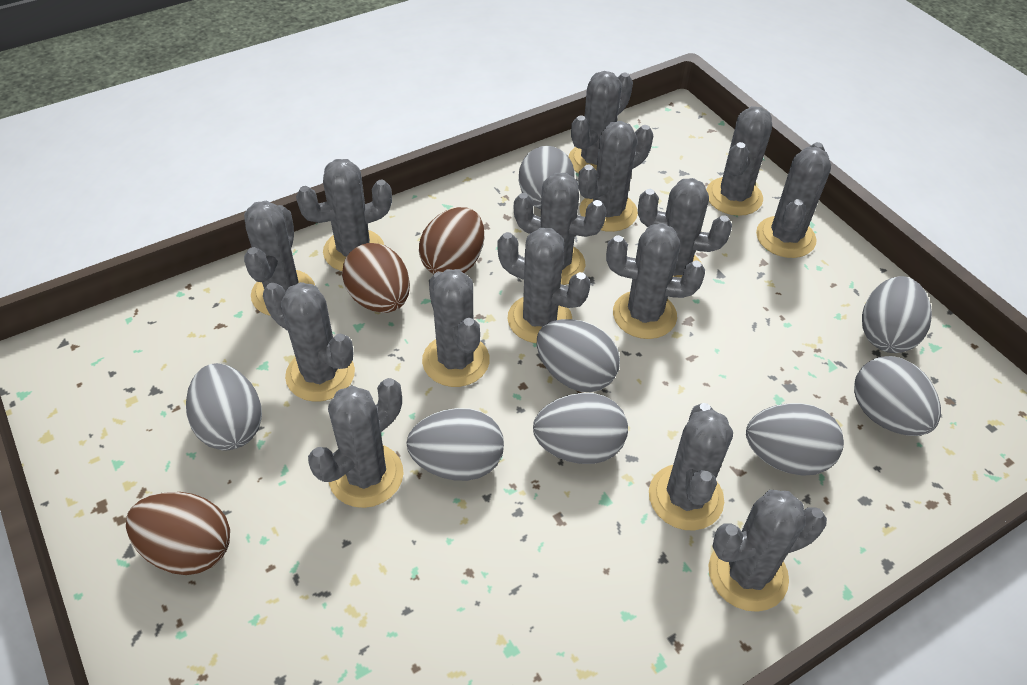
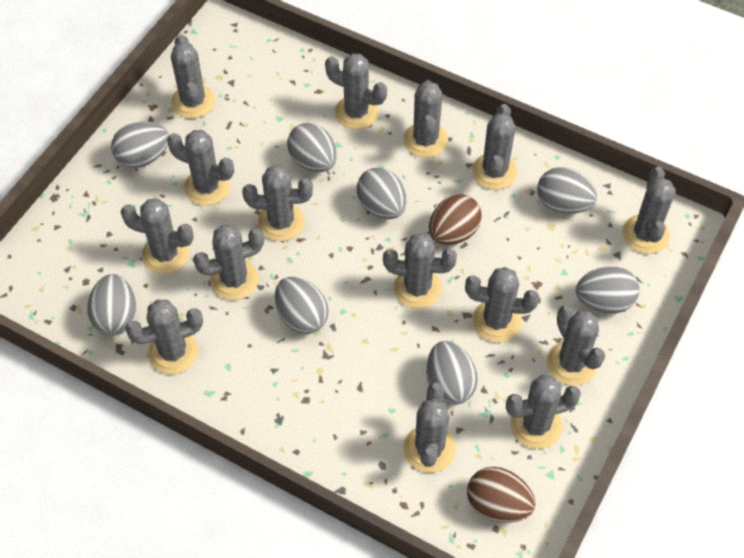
brown egg: [126,492,230,575] [342,243,410,313] [419,207,484,274] = 3 -> [429,194,482,245] [467,467,536,523] = 2

